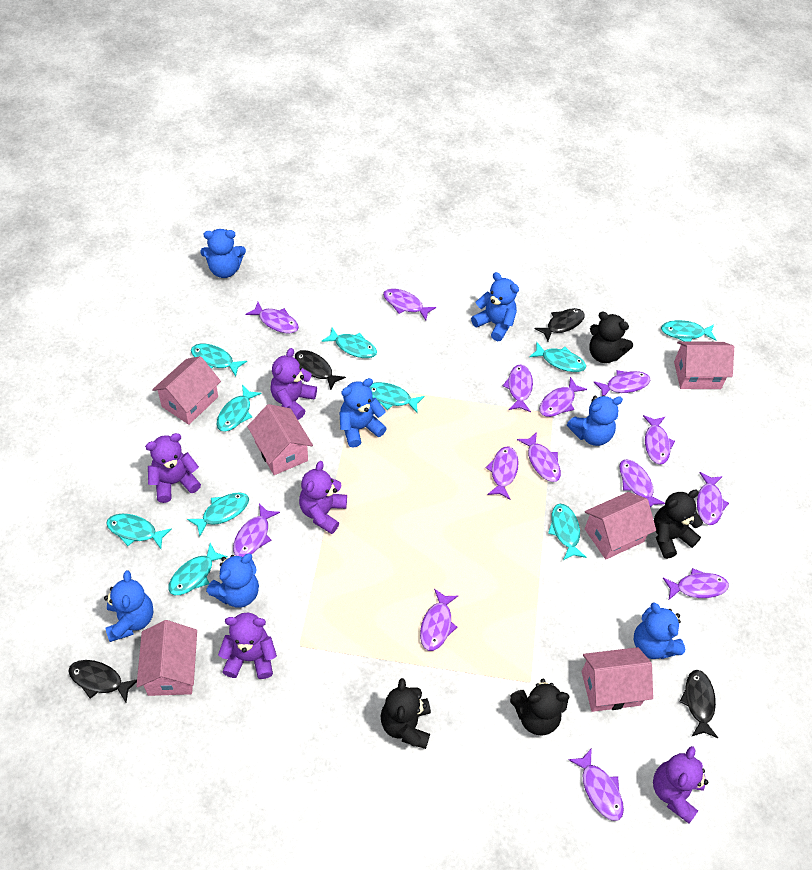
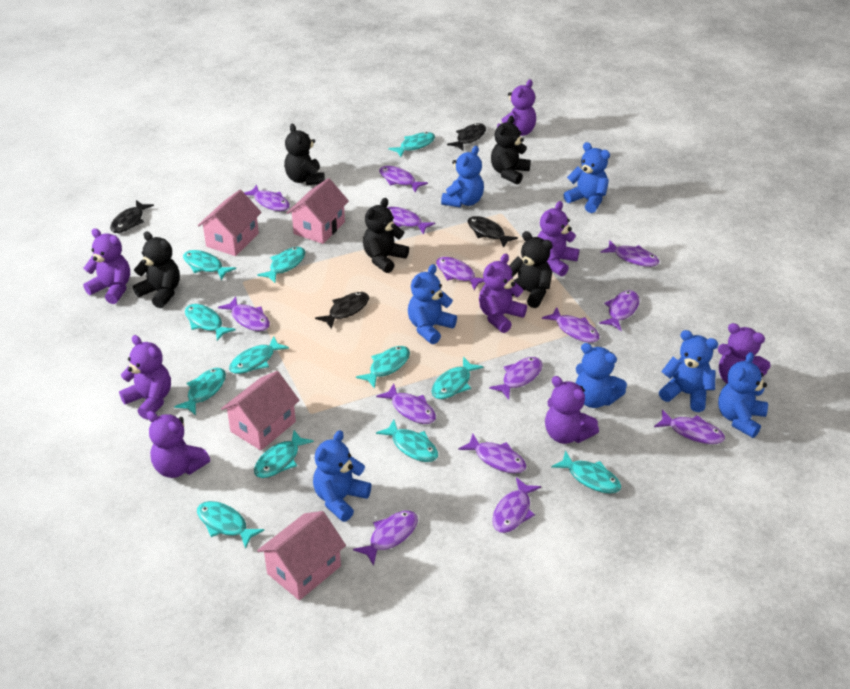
black teddy bear: [381,678,431,749] [510,679,570,736] [589,312,633,363] [654,489,703,559] = 4 -> [133,231,180,308] [284,124,325,185] [363,198,409,273] [491,115,531,185] [509,231,553,308] = 5
pink house: [136,620,197,696] [152,356,221,425] [247,404,313,475] [582,647,653,712] [585,492,656,560] [674,341,734,389] = 6 -> [198,190,262,256] [221,371,300,450] [257,511,346,600] [287,178,349,244] = 4
purple teddy bear: [145,433,201,503] [218,612,277,679] [270,348,317,420] [299,461,347,534] [653,746,708,823] = 5 -> [83,228,130,304] [119,335,171,419] [147,411,210,478] [479,254,527,333] [497,79,536,136] [537,201,579,276] [545,376,599,444] [718,323,771,384] = 8
turquoise fish: [106,514,172,549] [168,543,228,595] [187,493,249,536] [191,344,247,377] [217,385,262,432] [321,327,377,358] [370,382,425,413] [529,342,586,372] [548,504,587,560] [661,320,717,342] = 10 -> [174,368,226,416] [183,250,236,280] [185,304,236,341] [197,501,264,549] [229,336,289,374] [254,430,314,478] [257,247,305,283] [356,346,410,389] [376,420,438,462] [388,132,435,157] [431,357,483,399] [551,450,621,493] = 12

